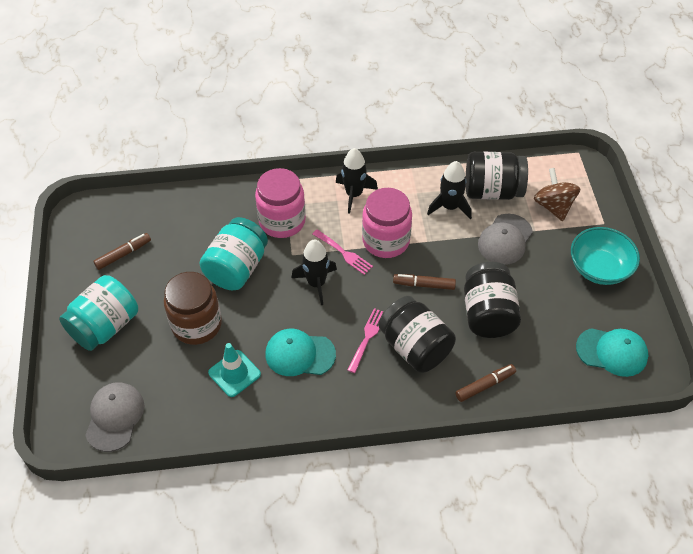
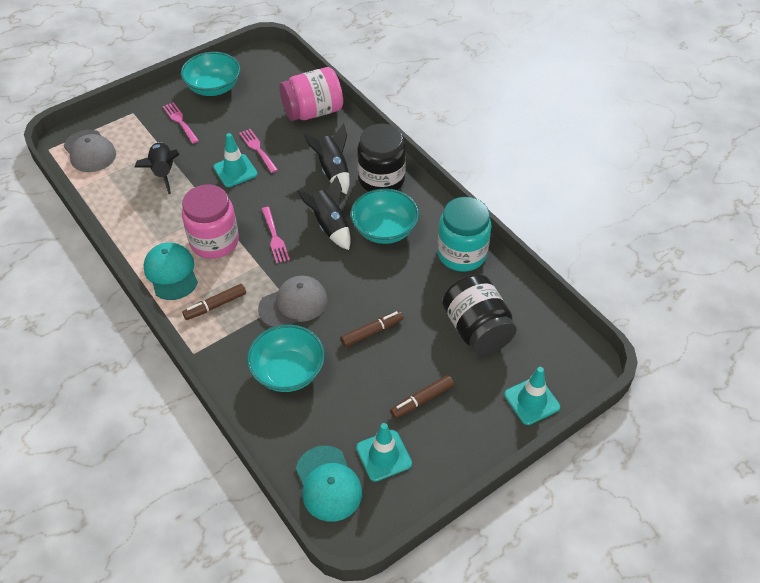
black jar: [379,296,456,373] [464,262,521,338] [466,152,528,200] = 3 -> [357,124,406,192] [442,274,517,355] = 2
brown jar: [164,272,222,345] = 1 -> none = 0
brown spinning top: [534,168,581,221] = 1 -> none = 0
pink fork: [312,229,373,275] [347,308,383,373] = 2 -> [163,102,199,144] [239,129,278,173] [262,207,290,264] = 3
turquoise bowl: [571,227,640,285] = 1 -> [181,52,240,96] [247,325,325,392] [351,189,419,244] = 3
turquoise jar: [59,275,138,351] [200,217,268,290] = 2 -> [437,197,492,271] = 1
turquoise traffic cone: [208,343,261,397] = 1 -> [213,133,258,187] [356,423,412,482] [504,367,560,425] = 3

